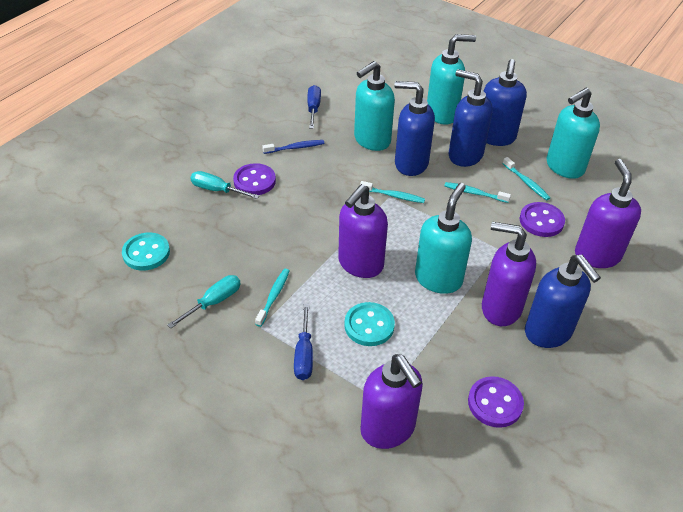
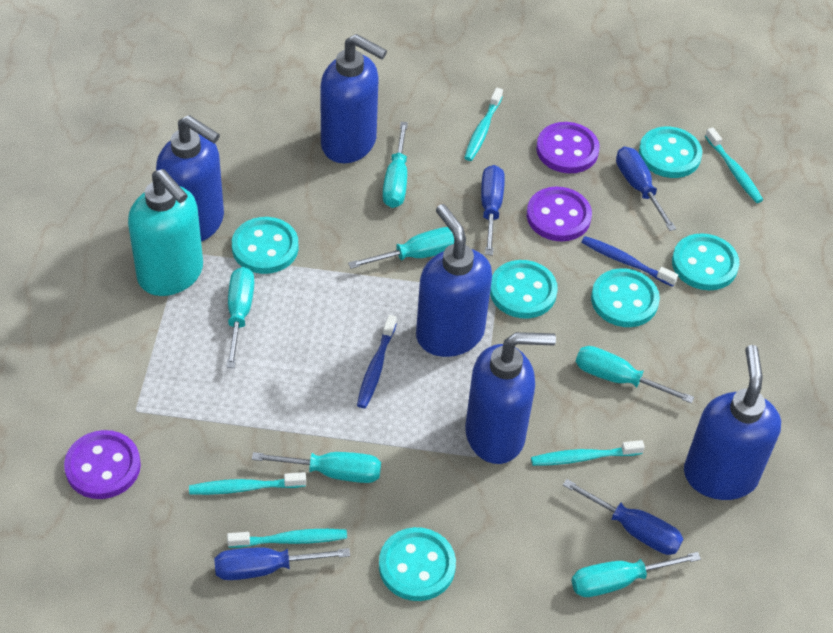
blue screwdriver: [294,304,313,380] [307,85,321,129] = 2 -> [214,547,350,580] [481,165,505,256] [563,479,683,555] [616,147,676,231] = 4
blue soap dispenser: [394,81,435,176] [449,69,492,167] [484,59,527,146] [525,255,601,348] = 4 -> [156,115,224,242] [320,34,387,163] [416,204,492,357] [465,332,556,464] [684,345,781,500] = 5
blue toothbrush: [262,140,324,154] = 1 -> [357,315,397,408] [581,236,678,287] = 2
purple soap dispenser: [338,184,388,278] [360,354,423,449] [482,222,536,326] [575,159,641,268] = 4 -> none = 0
turquoise button: [122,232,170,271] [344,302,395,346] = 2 -> [232,217,299,274] [379,527,456,601] [490,260,558,319] [591,268,660,327] [639,126,702,178] [672,233,739,290] = 6
turquoise screwdriver: [168,275,241,328] [190,171,259,199] = 2 -> [227,267,254,368] [252,452,381,483] [348,227,454,269] [383,122,408,208] [571,552,701,597] [576,346,694,404] = 6
turquoise soap dispenser: [354,61,395,151] [415,183,472,294] [427,34,476,125] [547,88,600,179] = 4 -> [128,169,203,296] = 1
turquoise toothbrush: [255,269,289,327] [360,181,425,203] [444,182,511,203] [503,157,550,201] = 4 -> [189,472,306,495] [227,529,347,548] [464,88,503,161] [531,440,645,466] [705,127,763,203] = 5

